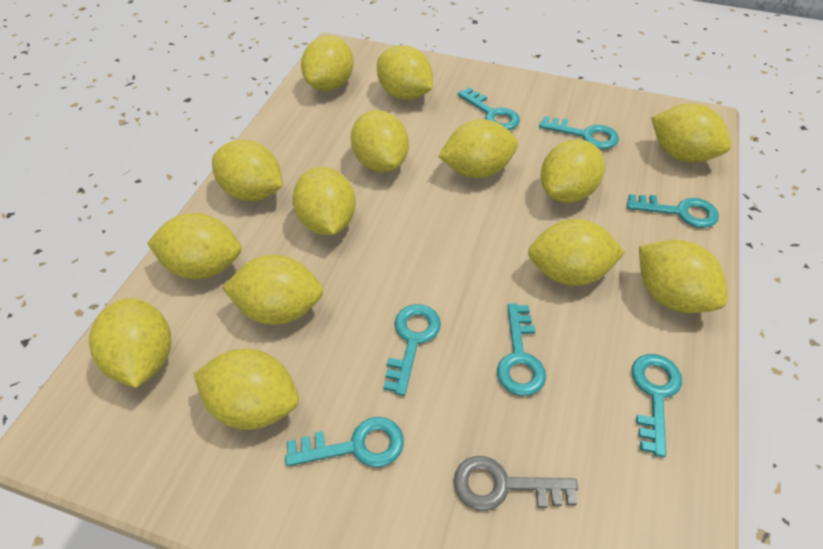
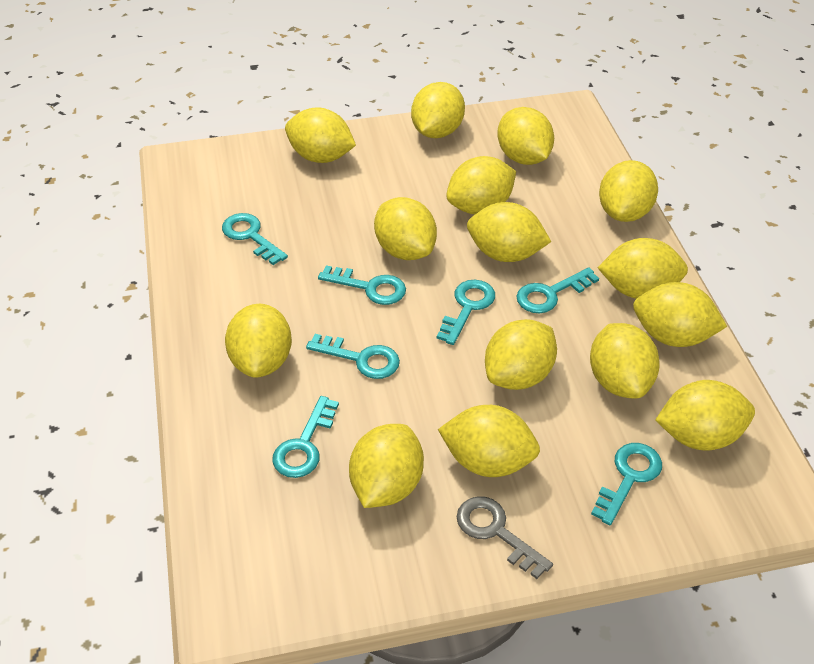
yellow lemon: [89,298,171,388] [147,213,242,279] [194,349,299,430] [212,140,283,201] [222,255,323,325] [292,167,356,235] [301,36,354,91] [351,110,409,172] [377,45,433,100] [438,119,518,178] [528,219,625,286] [540,139,605,203] [639,240,728,313] [651,104,731,163] = 14 -> [225,304,292,378] [285,107,356,163] [349,424,424,508] [374,197,437,260] [411,82,465,138] [438,405,540,477] [446,156,516,214] [467,202,551,262] [485,319,557,390] [497,107,554,165] [590,323,660,399] [598,238,688,299] [599,160,658,222] [633,282,727,347] [655,380,755,450] = 15

